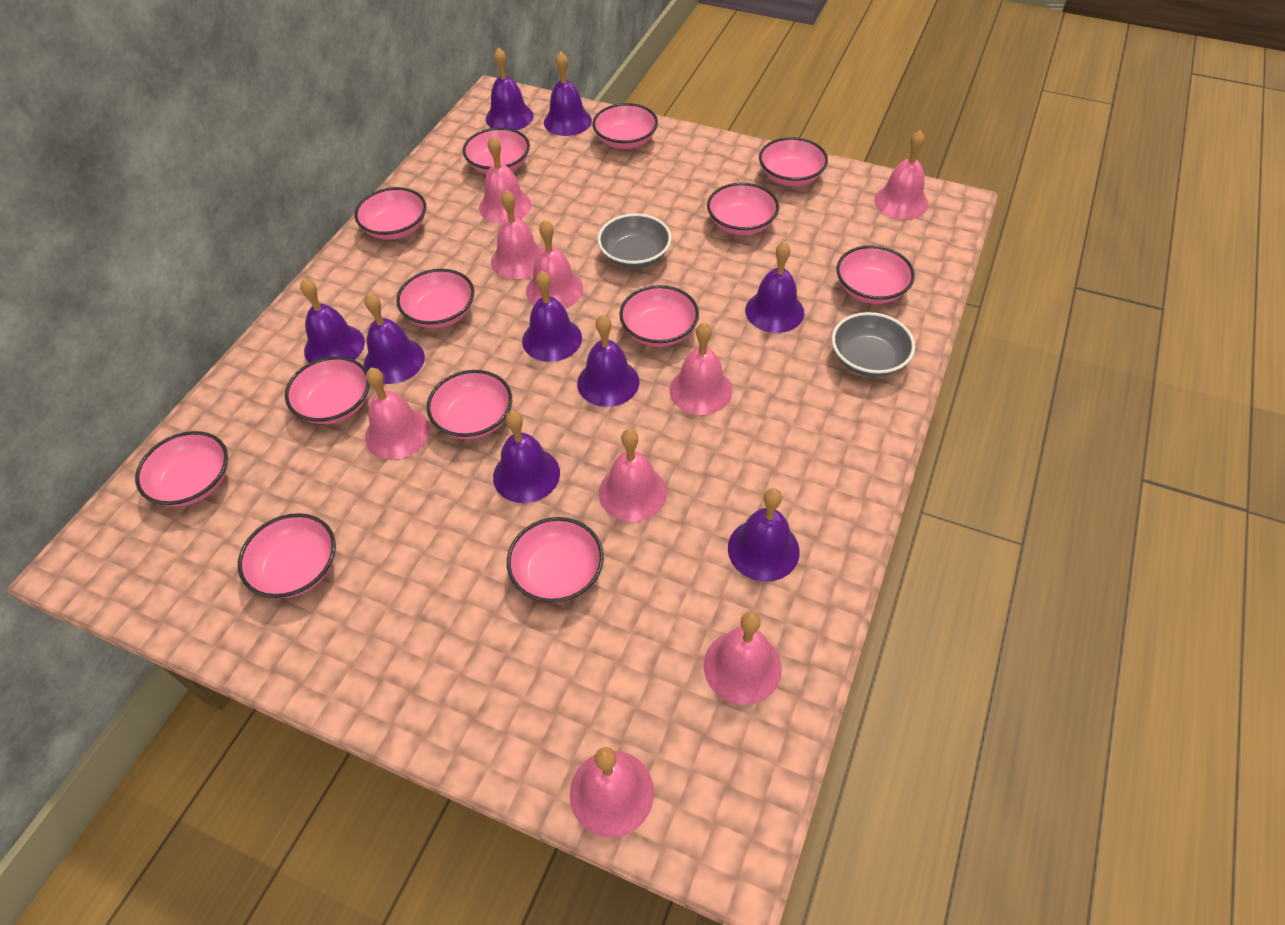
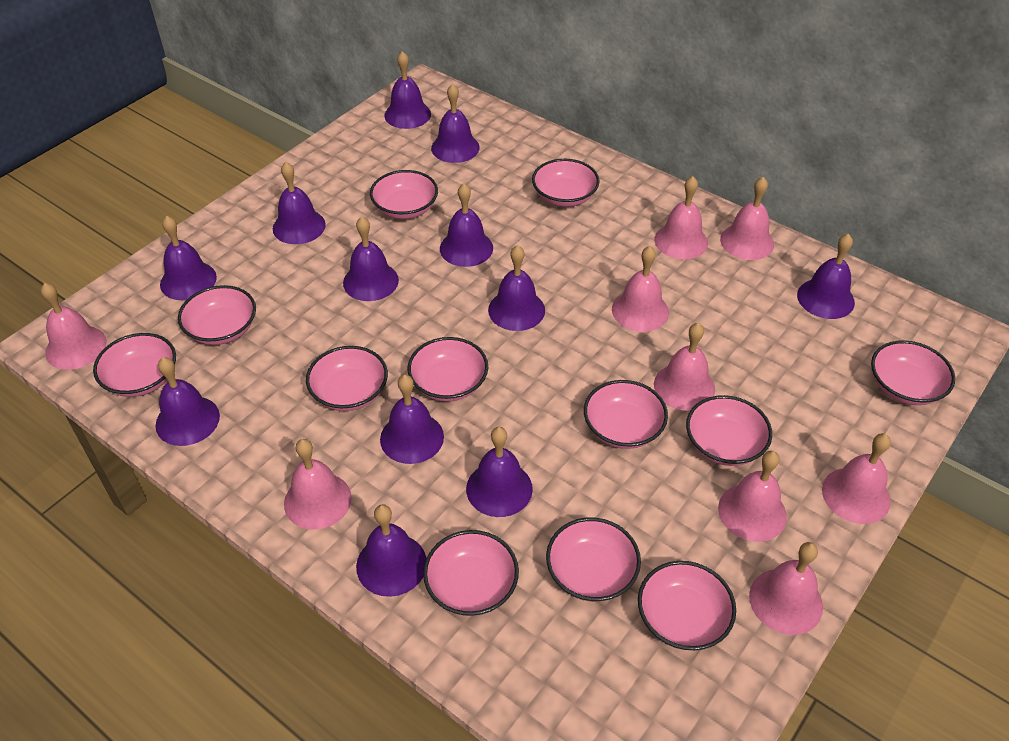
grey bowl: [597,213,672,269] [832,312,915,377] = 2 -> none = 0
pink bowl: [135,431,228,507] [238,513,336,598] [285,356,370,424] [355,187,426,240] [396,269,474,328] [427,370,512,439] [463,127,530,174] [507,517,604,603] [593,103,658,149] [619,285,699,347] [707,183,779,235] [759,137,828,186] [837,245,915,304] = 13 -> [93,333,176,397] [178,285,256,345] [306,346,388,411] [370,170,438,219] [408,337,488,402] [423,530,519,616] [532,159,600,207] [546,518,641,602] [584,380,668,449] [638,561,736,650] [686,395,772,466] [871,340,955,405] = 12
purple bell: [300,278,365,363] [364,293,425,384] [486,47,534,130] [493,411,560,503] [522,271,582,362] [544,51,592,136] [577,315,639,407] [728,488,800,582] [745,241,804,333] = 9 -> [156,357,220,446] [160,216,217,300] [273,162,326,244] [343,217,399,301] [356,504,426,597] [380,375,444,464] [384,51,431,129] [431,84,480,163] [440,183,493,267] [466,427,533,517] [488,245,545,331] [797,234,855,319] = 12

